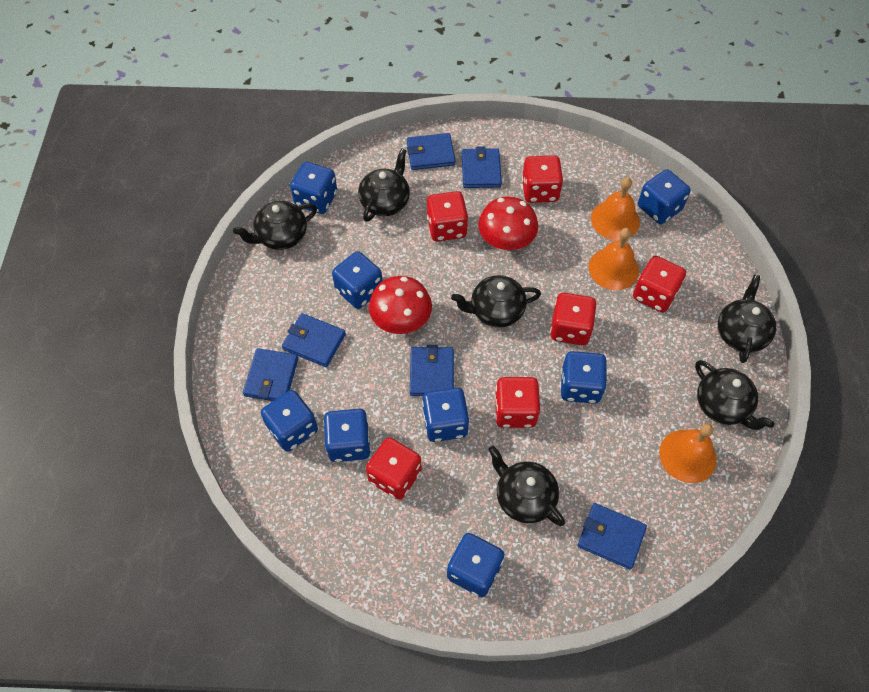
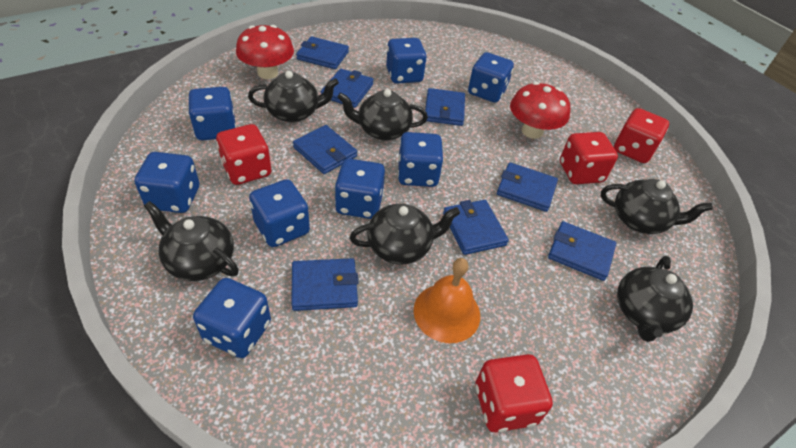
blue wallet: [243,348,298,401] [282,313,346,367] [407,133,456,170] [410,345,454,396] [462,146,502,188] [577,503,647,569] = 6 -> [291,258,359,311] [293,125,357,174] [296,36,349,69] [321,69,374,108] [425,88,465,126] [443,200,509,255] [497,163,558,212] [548,221,616,281] = 8
orange bell: [589,228,639,290] [591,177,640,240] [659,424,717,483] = 3 -> [413,258,480,343] = 1
red dice: [366,437,422,500] [427,191,468,241] [495,377,541,428] [522,155,563,203] [550,293,597,345] [633,256,686,312] = 6 -> [216,124,271,185] [475,354,553,432] [560,132,618,185] [614,108,669,163] = 4

